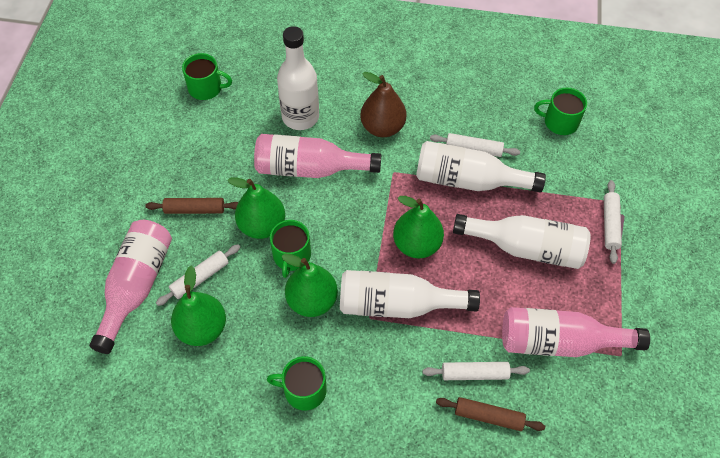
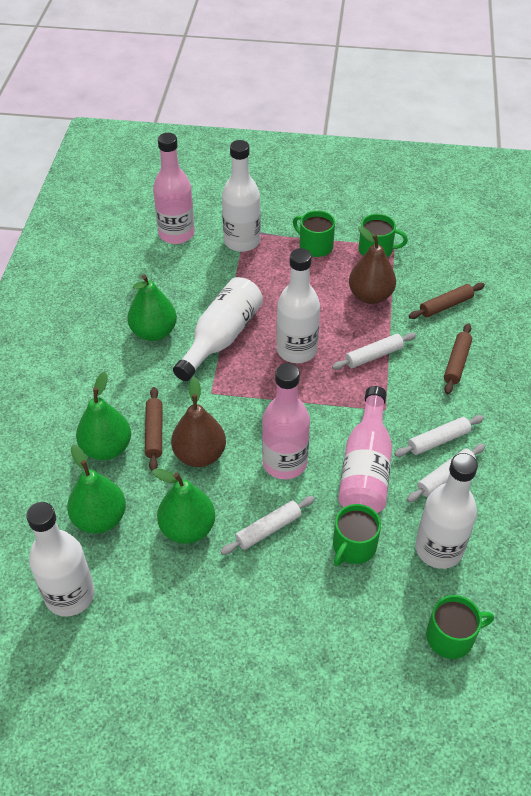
brown pear: [360,72,407,137] = 1 -> [171,377,226,467] [349,226,396,304] = 2
brown rolling pin: [145,198,238,214] [436,397,545,431] = 2 -> [145,387,162,471] [409,283,485,319] [444,323,472,394] = 3
white bottle: [277,26,319,130] [340,270,480,318] [416,141,546,192] [453,214,590,269] = 4 -> [26,502,95,617] [173,277,263,381] [222,140,261,252] [276,248,320,363] [415,453,478,569] = 5

